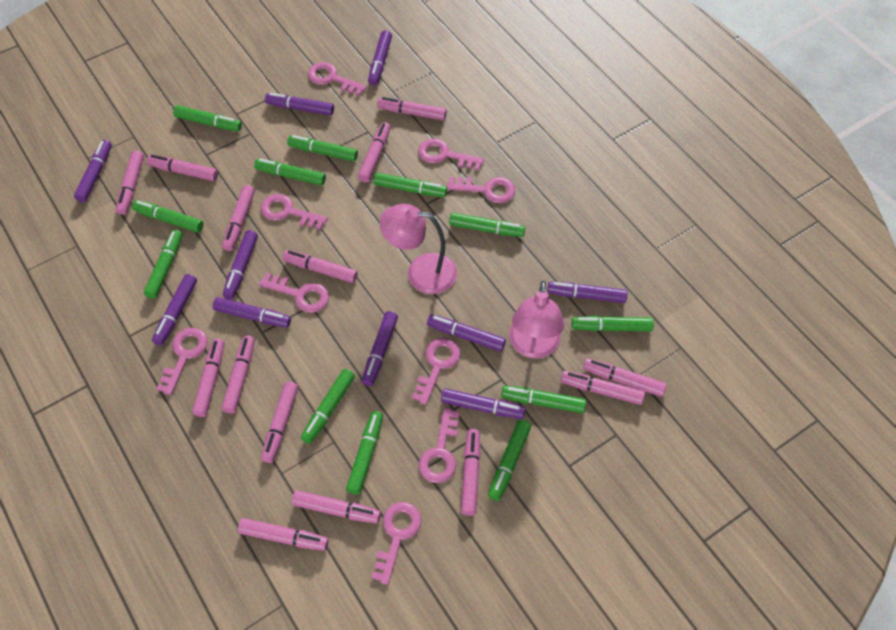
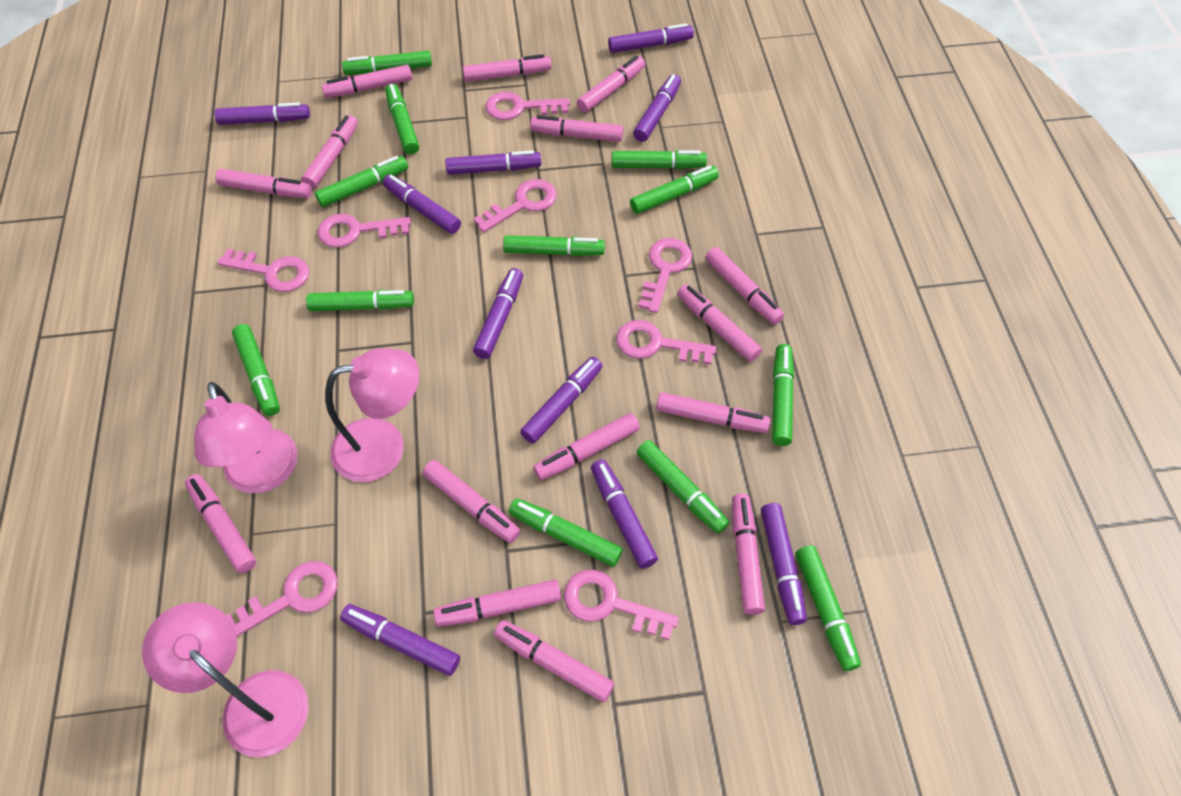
pink key: [156,328,207,395] [259,273,329,312] [261,194,328,230] [308,62,367,96] [371,502,421,585] [412,338,461,405] [418,139,484,170] [418,408,460,483] [447,177,515,203] = 9 -> [218,249,309,292] [226,561,338,637] [318,214,411,248] [473,179,557,233] [485,92,570,120] [564,570,679,640] [616,320,716,365] [638,238,692,313] = 8
pink lamp: [379,204,457,294] [509,281,564,358] = 2 -> [142,602,308,757] [194,382,298,493] [325,348,419,482] = 3
pink marker: [116,151,144,215] [147,155,218,181] [192,338,225,417] [222,185,255,251] [222,335,255,414] [238,518,329,551] [261,381,298,463] [283,250,358,283] [292,490,381,524] [358,122,391,182] [377,97,447,120] [461,429,481,516] [561,371,645,405] [583,358,667,397] = 14 -> [185,474,256,573] [215,169,312,198] [302,115,358,189] [322,65,412,98] [423,460,520,543] [433,580,561,627] [463,54,552,82] [494,620,614,702] [530,115,623,142] [533,413,640,480] [577,56,645,113] [656,392,770,433] [677,284,762,362] [705,247,784,325] [732,494,765,615] = 15

